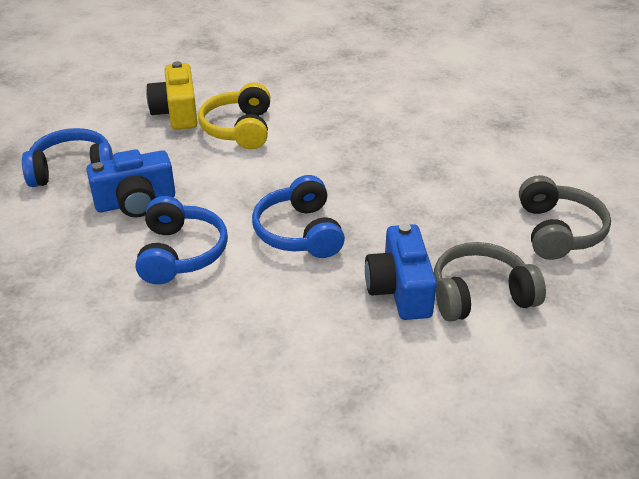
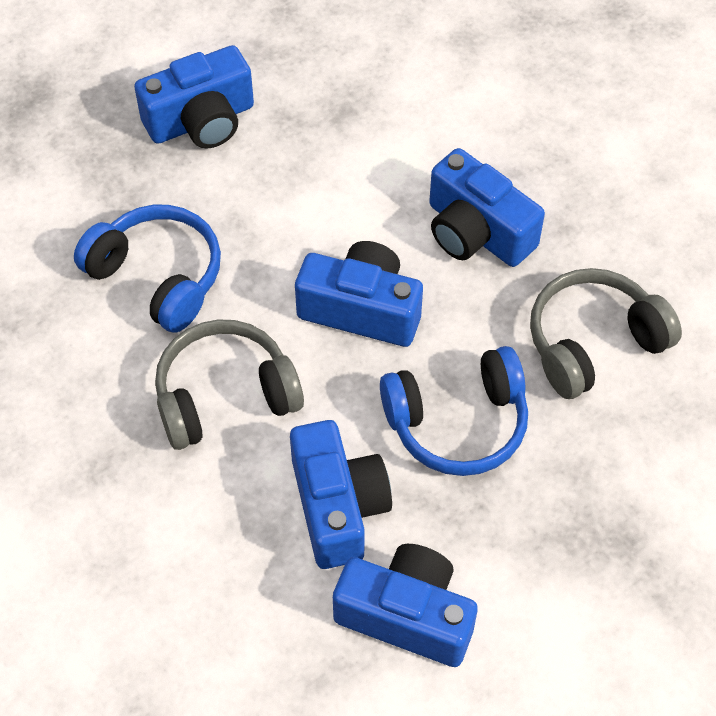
blue camera: [86,149,175,218] [365,223,437,320] = 2 -> [134,45,254,149] [290,420,392,569] [295,241,423,347] [333,544,478,667] [429,148,545,267] = 5
blue headphones: [22,128,113,187] [136,196,228,284] [252,175,345,258] = 3 -> [74,205,221,333] [380,346,528,476] = 2
yellow camera: [146,61,198,130] = 1 -> none = 0
yellow headphones: [198,82,270,149] = 1 -> none = 0

